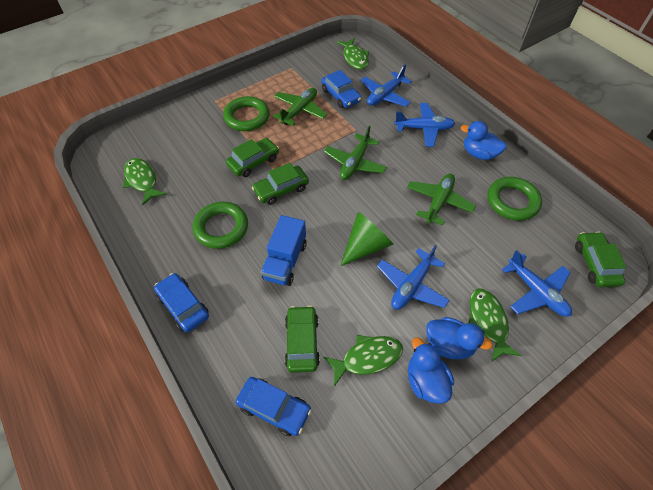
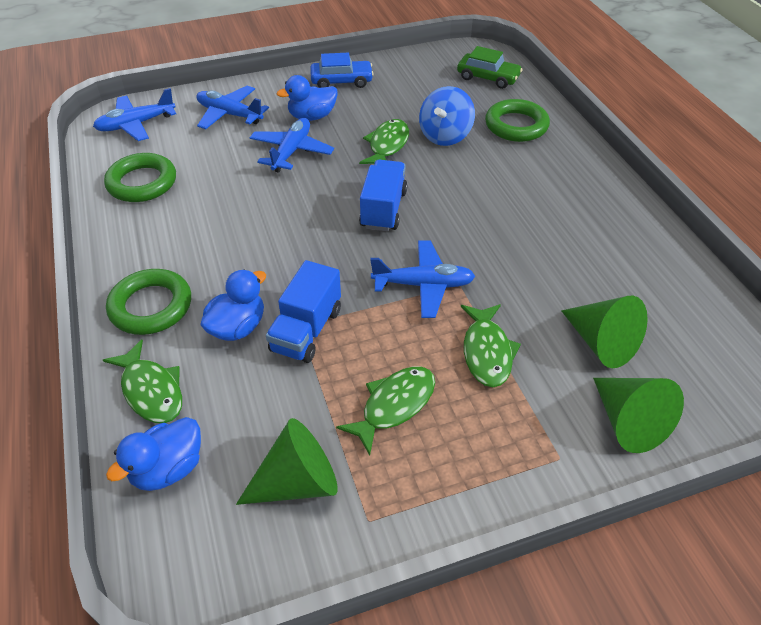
blue car: [154,273,209,332] [236,377,312,436] [321,70,362,108] = 3 -> [310,53,374,88] = 1
blue spinning top: none = 0 -> [419,86,475,146] = 1
blue truck: [261,215,307,286] = 1 -> [266,260,341,363] [359,160,407,231] = 2
green car: [226,138,279,177] [252,163,309,205] [285,306,320,373] [575,232,627,287] = 4 -> [457,46,523,89] = 1
green cone: [340,212,394,266] = 1 -> [236,418,338,505] [561,296,648,368] [593,378,684,453] = 3
green plane: [273,88,327,126] [324,126,387,180] [407,173,476,225] = 3 -> none = 0

